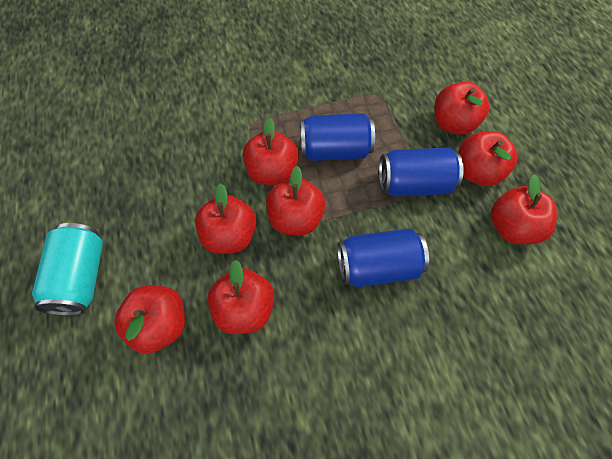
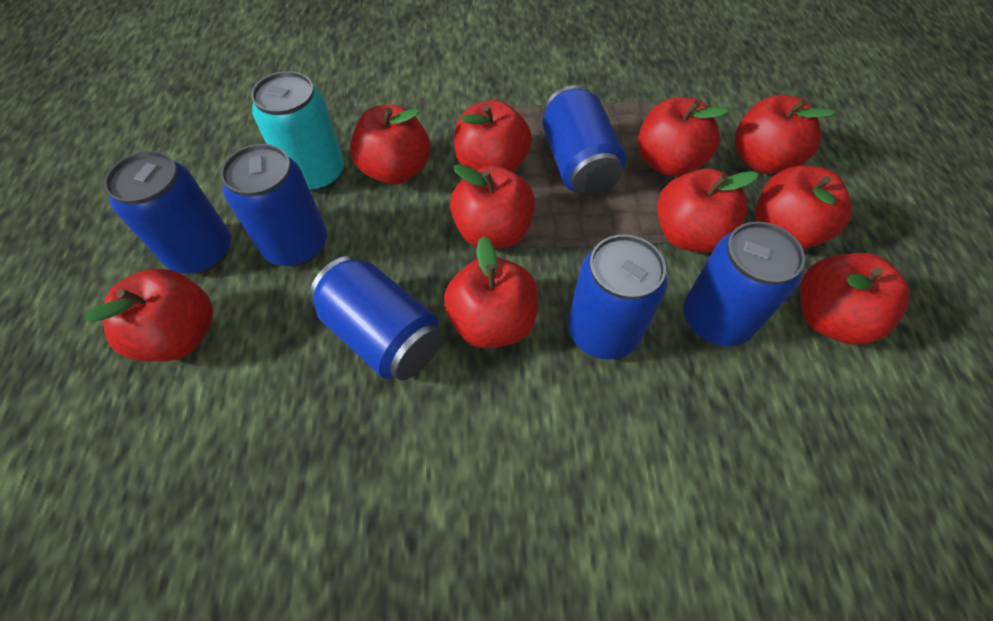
blue can: [300,113,375,161] [337,228,429,287] [379,148,463,196] = 3 -> [104,151,231,274] [220,144,327,267] [309,256,442,381] [542,85,626,196] [568,235,667,360] [684,222,805,346] = 6
red apple: [114,285,185,354] [195,183,257,254] [207,260,275,334] [243,117,299,185] [266,166,325,235] [435,82,489,135] [458,131,518,186] [491,174,557,244] = 8 -> [85,269,213,362] [350,105,430,185] [444,236,538,348] [450,164,535,249] [454,100,532,172] [638,97,729,176] [657,168,759,253] [735,95,835,174] [755,165,852,249] [800,253,909,345] = 10

